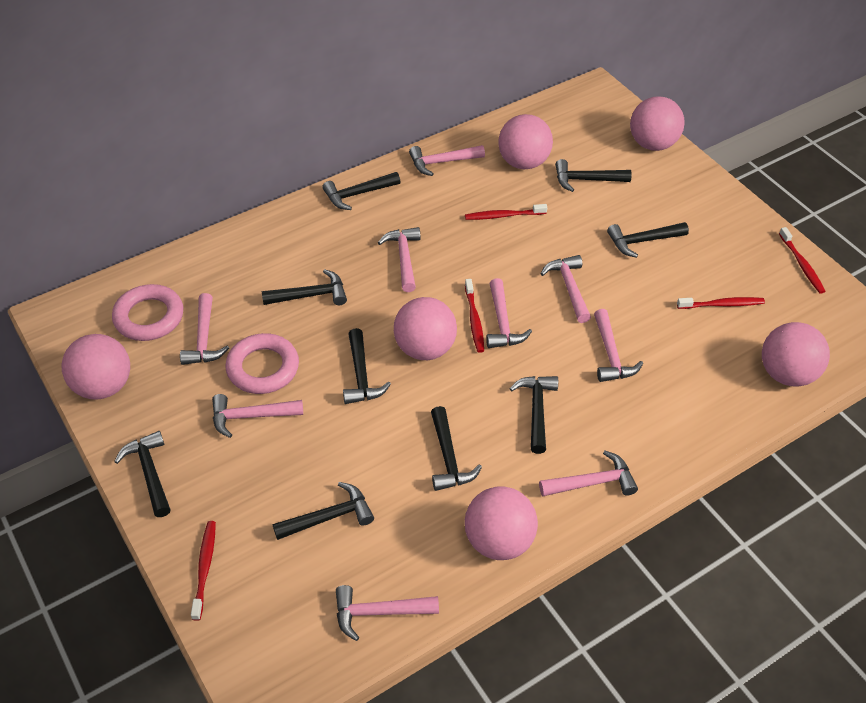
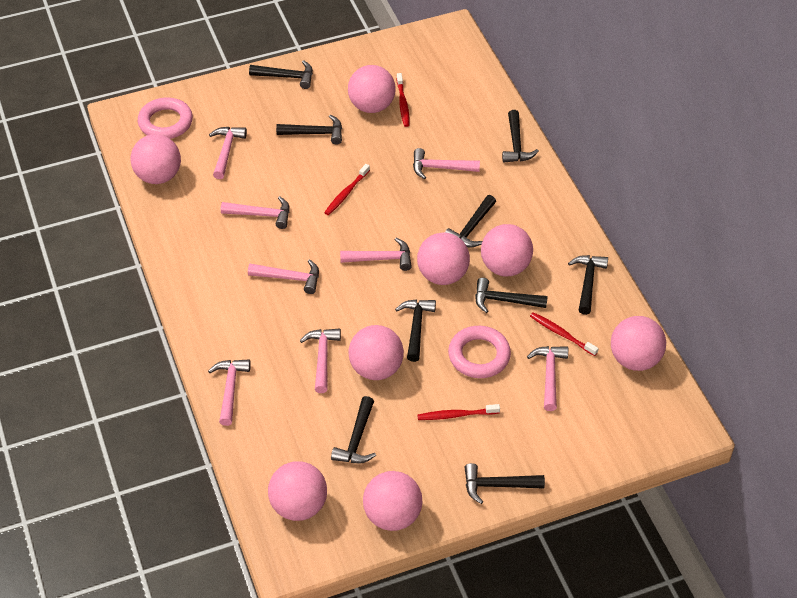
pink ball: [61,334,130,400] [394,297,457,360] [465,486,538,560] [498,114,553,169] [630,96,685,151] [762,322,830,386] = 6 -> [130,134,181,184] [268,461,327,521] [348,65,396,113] [349,325,404,380] [363,471,422,531] [417,232,470,285] [481,224,533,276] [611,316,666,371] = 8
pink hammer: [180,293,229,365] [212,394,303,438] [336,585,439,641] [378,227,420,292] [409,145,485,176] [486,278,532,348] [539,451,638,496] [541,255,591,323] [594,309,643,382] = 9 -> [208,359,251,426] [209,127,247,179] [221,196,290,229] [248,259,319,294] [300,328,341,393] [340,238,412,271] [413,148,480,179] [527,346,568,411] = 8
red toothbrush: [191,521,216,621] [465,204,547,220] [465,279,484,353] [677,297,765,309] [779,227,825,294] = 5 -> [324,164,370,215] [397,73,410,127] [417,404,500,420] [530,312,599,356] = 4

